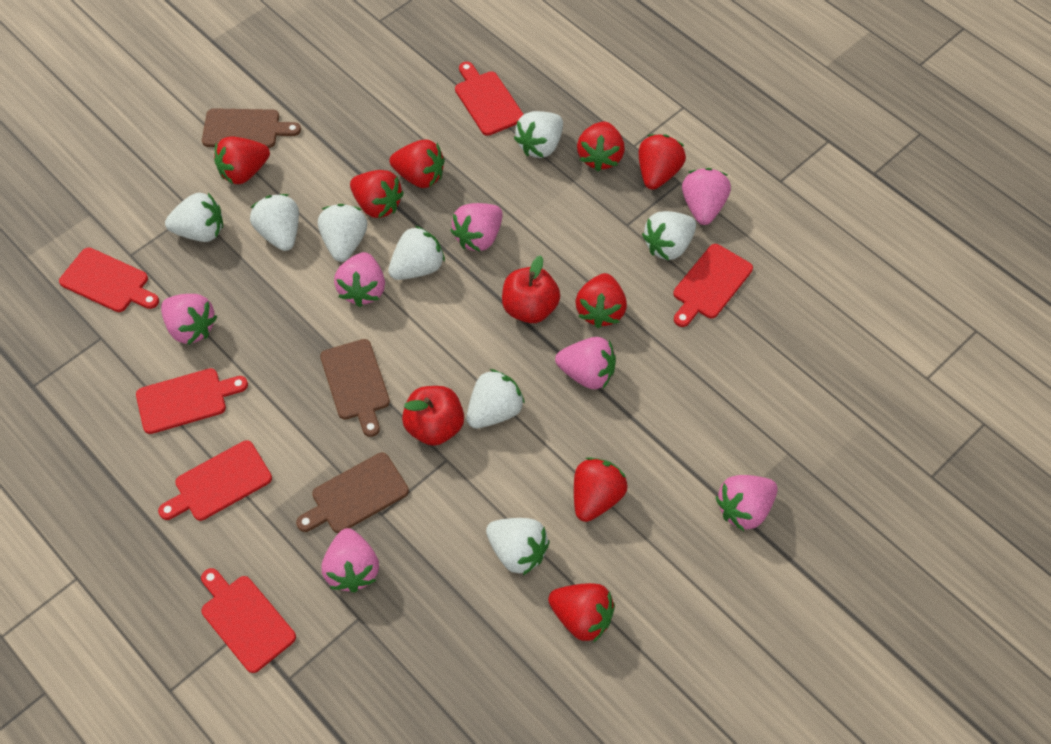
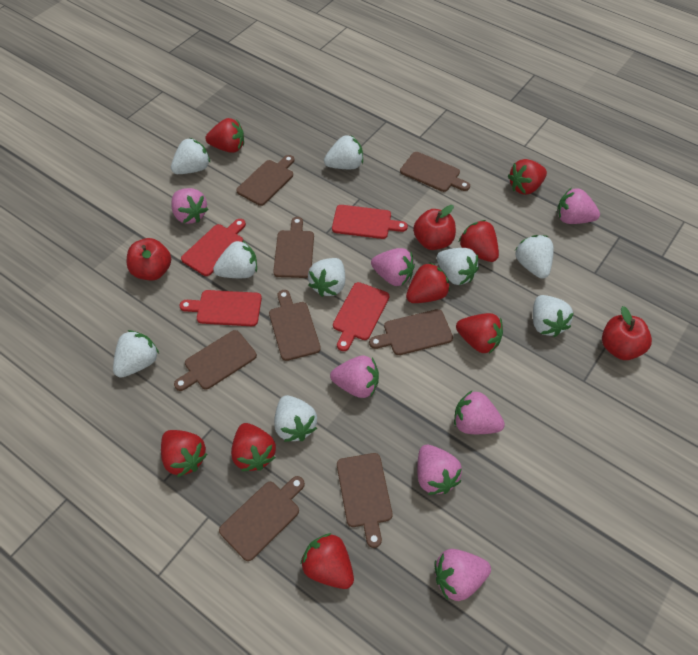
brown cutting board: [202,108,301,148] [296,453,409,533] [320,339,390,437] = 3 -> [174,330,257,391] [219,476,305,561] [236,155,294,206] [269,290,321,361] [273,217,314,278] [337,453,393,548] [369,309,453,355] [400,152,470,192] = 8
red apple: [402,386,464,446] [502,256,560,323] = 2 -> [127,238,171,280] [413,205,456,250] [602,306,652,360] = 3
red cutting board: [59,248,159,312] [136,368,248,434] [158,440,272,521] [201,568,296,673] [455,62,524,136] [673,244,753,327] = 6 -> [180,290,262,326] [181,219,246,276] [332,205,408,239] [333,282,389,351] = 4
white strawberry: [165,193,223,242] [250,194,299,251] [318,204,367,262] [388,225,445,280] [466,369,525,428] [486,518,550,575] [514,111,563,158] [642,211,696,260] = 8 -> [113,330,159,378] [171,138,210,174] [213,240,257,278] [274,395,317,442] [308,258,345,297] [324,135,363,169] [437,248,479,285] [515,235,554,279] [533,295,574,337] = 9

